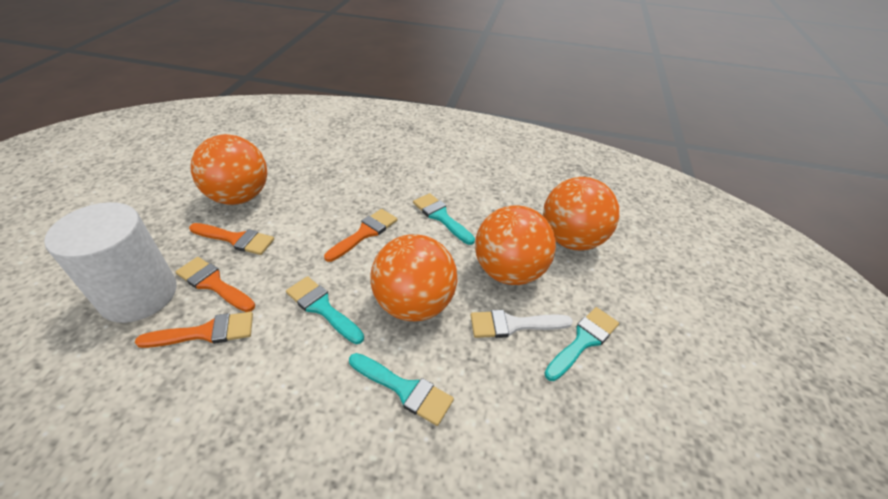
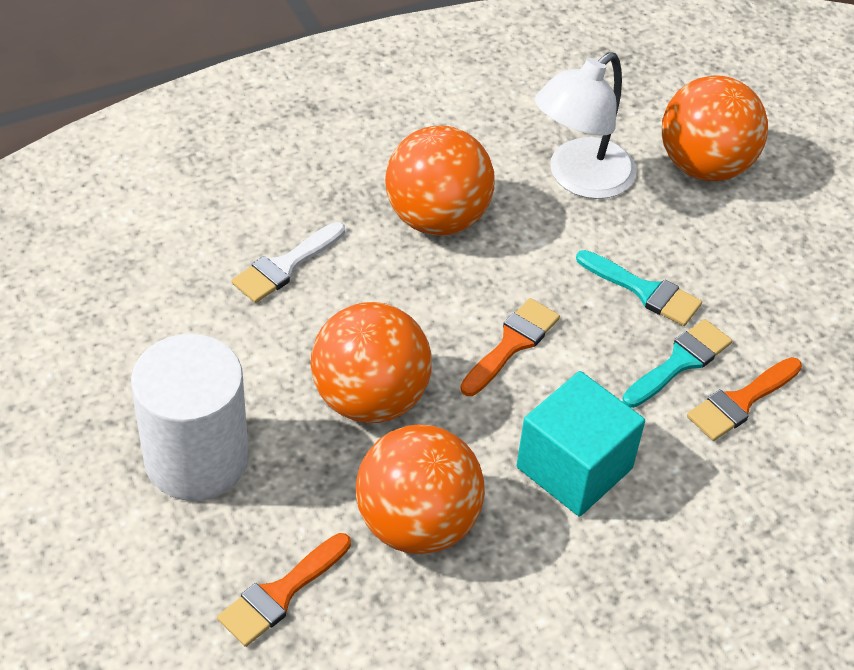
orange brush: [135,312,253,348] [175,257,255,312] [189,223,274,255] [324,209,397,262] = 4 -> [217,533,351,647] [460,298,560,396] [687,357,802,441] = 3
turquoise brush: [286,276,364,344] [349,353,454,426] [413,193,475,245] [544,307,619,381] = 4 -> [576,250,702,326] [623,319,732,408] = 2
turquoise cube: none = 0 -> [516,371,645,516] = 1
white lamp: none = 0 -> [535,52,636,199] = 1

